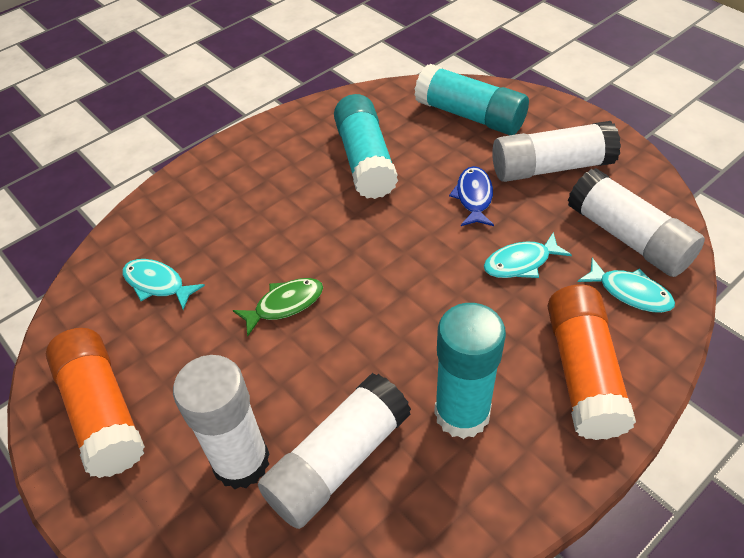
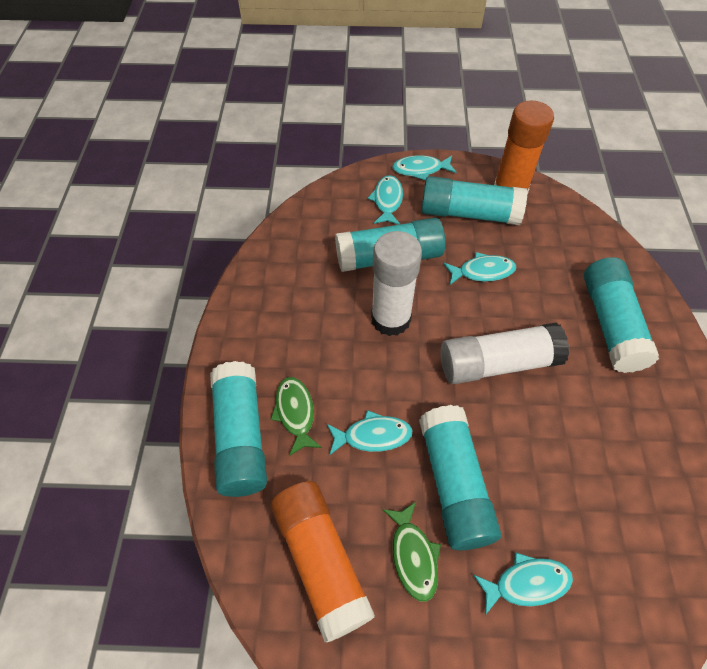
blue fish: [449,166,494,226] = 1 -> none = 0
green fish: [233,278,323,336] = 1 -> [270,377,322,456] [382,502,441,602] = 2
turquoise fish: [122,259,205,310] [484,232,572,278] [577,258,675,313] = 3 -> [327,410,413,456] [368,175,403,225] [392,155,457,180] [443,252,516,285] [473,552,573,615] = 5
turquoise glue stick: [334,94,398,199] [414,64,529,135] [434,303,506,439] = 3 -> [210,361,267,497] [335,218,445,272] [419,405,501,550] [421,176,527,225] [584,257,659,373] = 5
white glue stick: [173,355,270,489] [258,373,411,529] [492,121,621,182] [568,168,705,277] = 4 -> [371,231,422,336] [440,322,569,384] = 2

